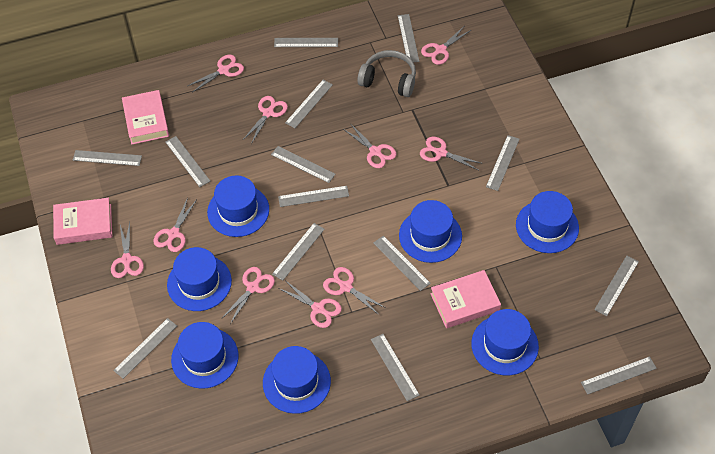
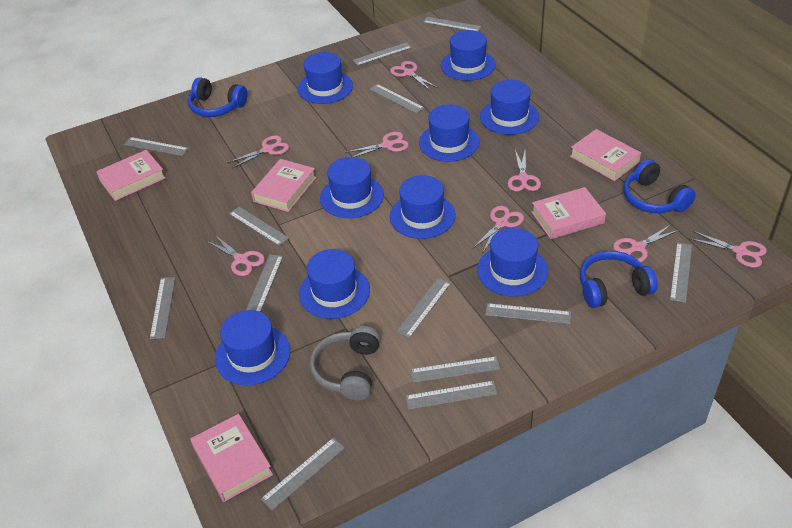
blue hat: [167,247,232,311] [171,322,239,389] [207,175,269,237] [263,346,331,414] [399,200,462,263] [471,309,539,375] [516,191,579,253] = 7 -> [215,310,290,385] [298,52,353,104] [299,249,370,319] [320,157,384,218] [390,175,456,239] [419,104,480,162] [441,30,496,81] [477,228,548,297] [480,80,539,135] = 9
blue headphones: none = 0 -> [188,77,247,117] [580,251,658,308] [623,159,696,213] = 3
grey ruler: [73,150,142,166] [113,318,177,379] [165,136,210,187] [271,146,335,183] [272,223,325,281] [274,38,338,47] [278,186,349,207] [285,80,333,128] [371,334,419,401] [373,236,431,291] [398,14,419,63] [486,135,519,191] [581,356,657,395] [594,256,639,316] = 14 -> [124,137,189,156] [150,277,175,339] [229,207,289,246] [246,254,283,312] [261,438,345,511] [353,42,412,66] [369,84,424,114] [396,278,451,338] [405,381,497,410] [410,356,500,383] [423,17,482,32] [485,303,571,324] [670,243,692,303] = 13
pink book: [53,198,112,245] [122,90,169,145] [430,270,501,328] = 3 -> [96,150,165,201] [190,414,273,502] [251,159,316,212] [532,187,606,239] [570,129,641,181] = 5
pink scissors: [111,222,144,278] [153,197,197,252] [187,55,244,92] [221,267,275,324] [243,96,288,144] [278,280,342,328] [323,267,386,315] [343,123,396,168] [420,137,483,170] [421,26,471,65] = 10 -> [206,234,265,276] [227,135,289,169] [345,132,409,157] [390,61,438,91] [472,206,524,253] [508,150,541,192] [613,225,679,262] [690,231,767,268] = 8

